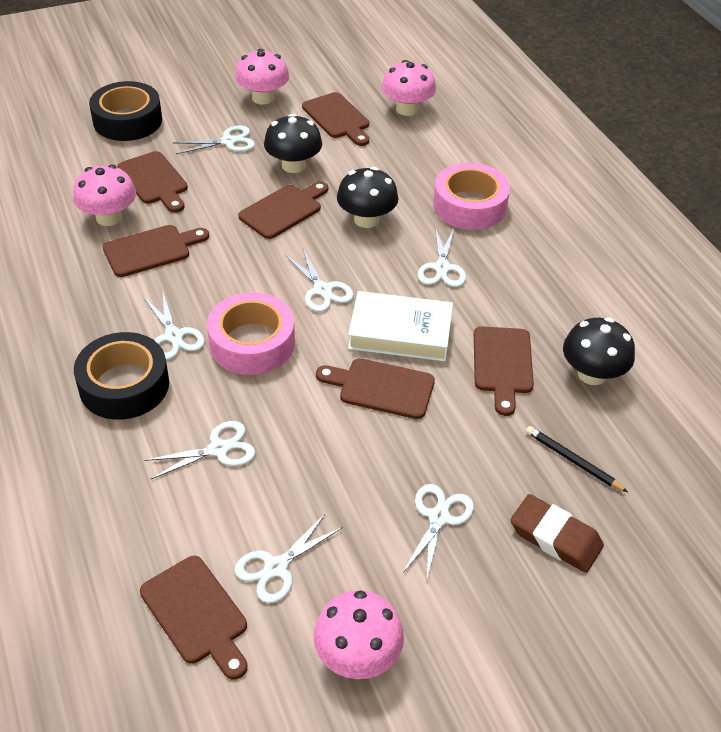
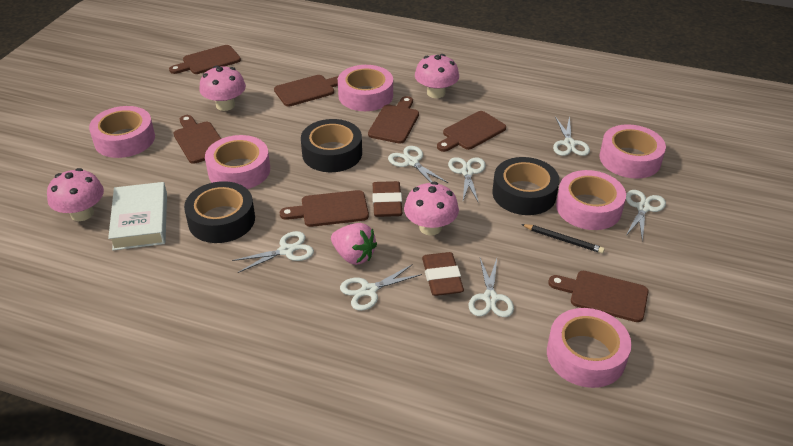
black mushroom: [264,114,322,173] [337,167,398,228] [563,317,635,385] = 3 -> none = 0
black tape: [74,332,169,420] [89,81,162,141] = 2 -> [184,181,255,243] [301,119,362,172] [492,157,559,215] = 3
brown eraser: [510,494,604,573] = 1 -> [372,181,402,217] [422,252,464,296] = 2
pink strawberry: none = 0 -> [331,223,377,265] = 1
pink tape: [207,292,295,375] [433,163,510,230] = 2 -> [89,106,155,158] [205,135,270,189] [338,65,393,111] [547,308,631,388] [556,170,626,230] [599,124,666,178] = 6

